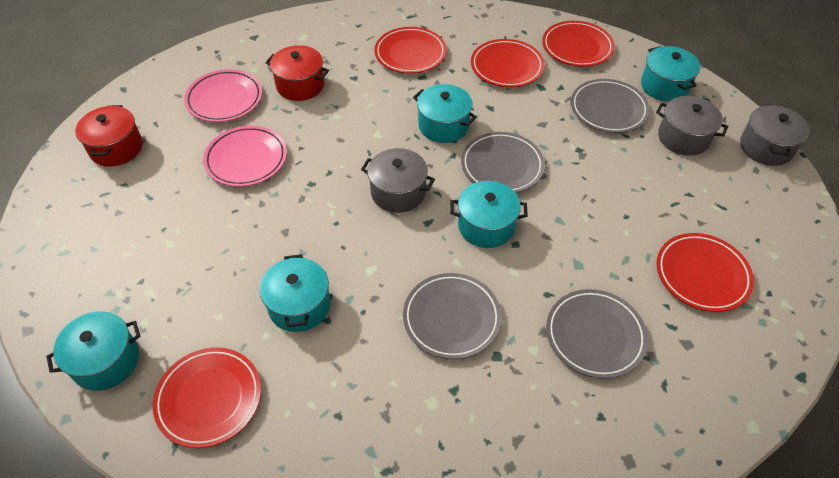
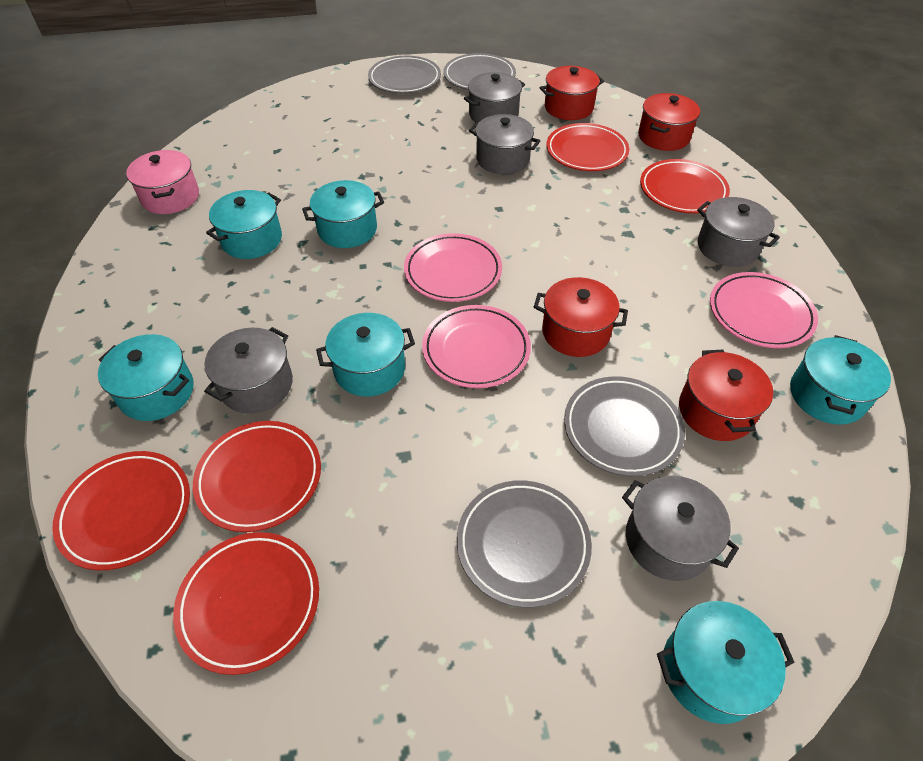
grey pot: [361,148,435,213] [656,96,728,156] [740,104,809,166] = 3 -> [204,327,293,413] [464,72,525,123] [469,114,540,174] [622,476,739,581] [697,197,780,267] = 5
pink plate: [184,69,262,122] [203,126,287,187] = 2 -> [404,233,502,302] [422,305,531,388] [710,272,818,348] = 3
pink pot: none = 0 -> [126,150,199,214] = 1
red pot: [75,105,143,167] [266,45,329,101] = 2 -> [534,277,628,357] [540,66,604,120] [638,93,700,151] [679,350,773,441] = 4
turquoise pot: [46,311,140,391] [260,254,330,332] [413,84,477,143] [450,181,528,248] [641,46,701,102] = 5 -> [98,334,194,421] [206,190,282,259] [302,180,384,248] [316,313,415,397] [657,601,795,724] [790,335,891,425] = 6

